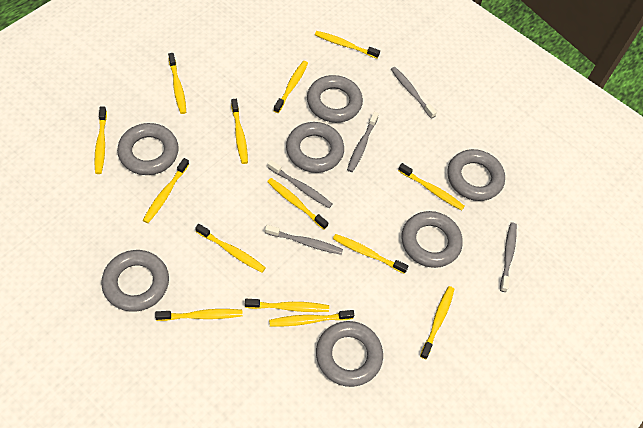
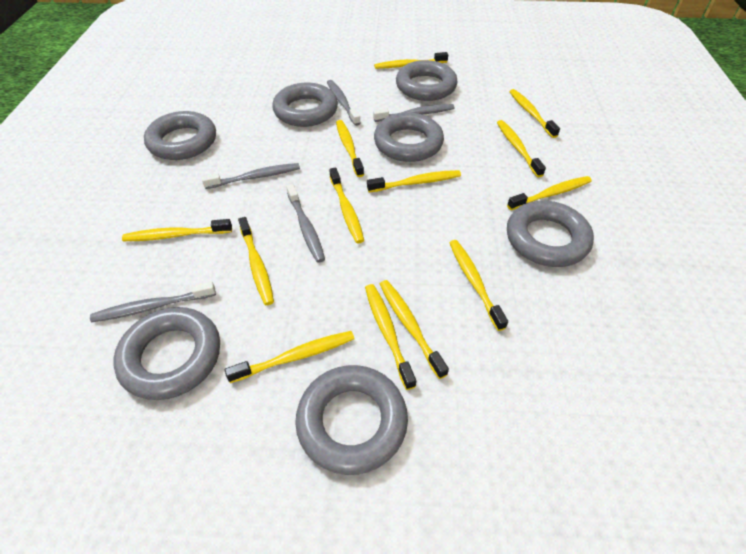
yellow toothbrush: [94,106,107,174] [143,158,189,223] [155,309,243,321] [168,53,186,114] [195,224,266,272] [231,99,248,164] [245,299,329,312] [267,178,328,230] [269,310,354,326] [274,61,308,113] [315,31,380,59] [333,234,408,274] [398,163,465,210] [420,286,454,359] = 14 -> [122,219,232,241] [225,331,355,383] [238,217,274,305] [329,168,364,243] [336,120,364,177] [365,284,416,390] [367,170,461,192] [374,52,448,69] [380,280,449,379] [450,240,508,331] [497,120,546,177] [507,176,592,210] [509,89,560,138] = 13

